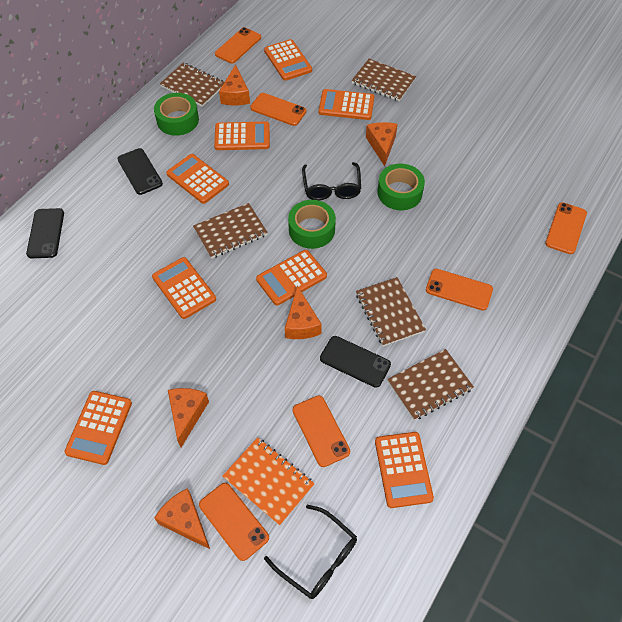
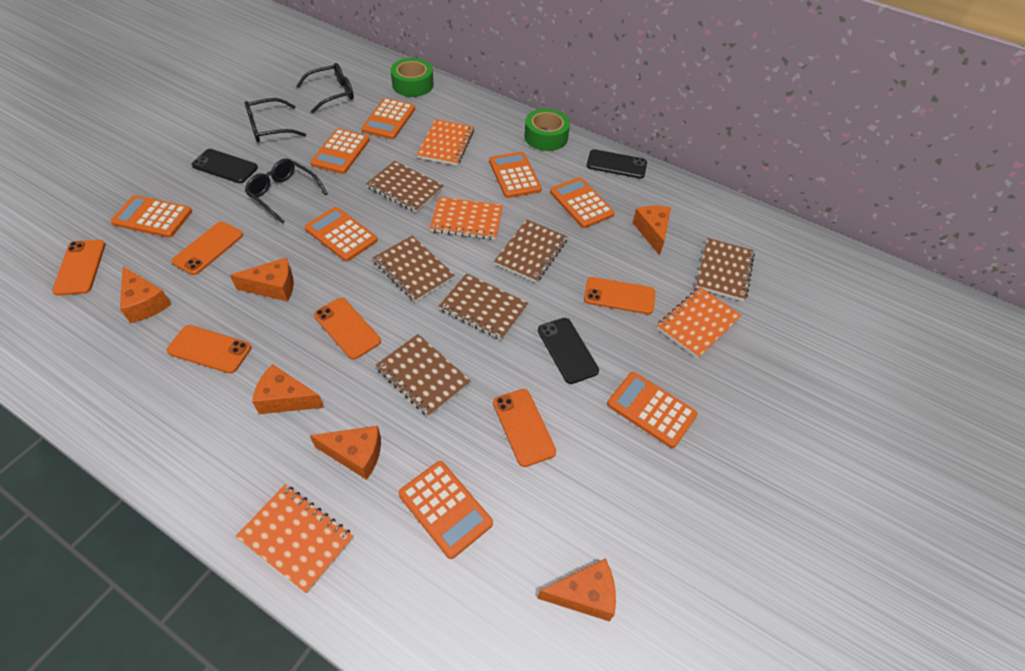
black glasses: [264,505,357,599] [302,162,361,200] = 2 -> [244,98,306,142] [245,158,328,224] [296,63,354,113] = 3
brown notebook: [160,63,224,107] [193,203,268,259] [352,59,416,101] [356,277,426,346] [387,349,474,420] = 5 -> [366,161,444,213] [373,236,455,302] [376,334,471,417] [439,273,528,340] [494,220,568,283] [696,238,755,301] = 6
green tape: [154,93,199,136] [288,200,336,249] [378,164,425,210] = 3 -> [391,58,434,97] [524,108,570,151] = 2
orange cheese: [154,488,210,549] [168,388,209,447] [219,64,250,105] [285,286,322,339] [366,122,398,166] = 5 -> [120,266,171,323] [230,258,294,302] [252,364,324,414] [310,426,381,480] [537,558,616,622] [632,206,671,256] = 6
orange notebook: [222,437,315,526] = 1 -> [236,485,353,593] [417,119,474,166] [430,197,503,240] [657,287,742,358] = 4

